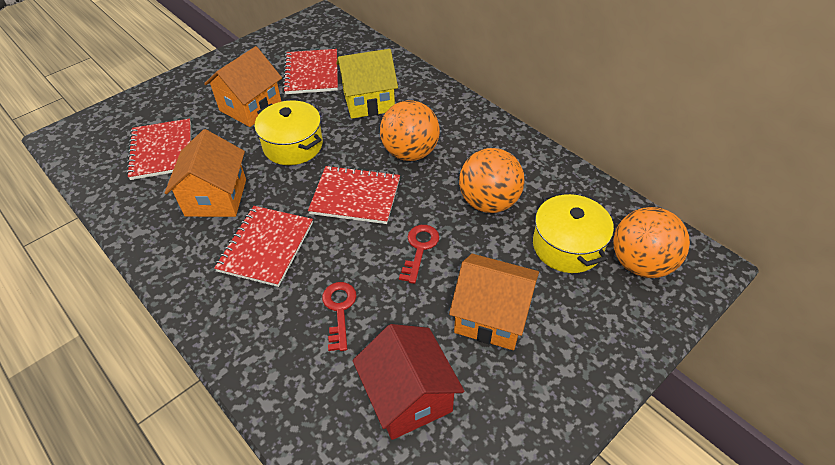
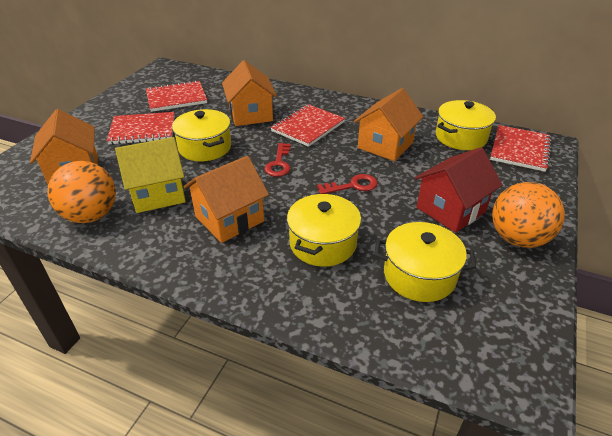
orange ball: [380,100,440,161] [459,148,525,213] [613,207,690,278] = 3 -> [47,161,116,223] [492,182,565,248] = 2
orange house: [164,129,246,217] [204,46,282,127] [449,254,539,350] = 3 -> [30,109,98,184] [184,156,269,243] [222,60,277,126] [354,88,424,161] = 4
yellow pot: [255,100,323,165] [533,191,614,273] = 2 -> [172,109,231,162] [287,193,361,267] [375,222,476,302] [436,100,496,150] = 4

